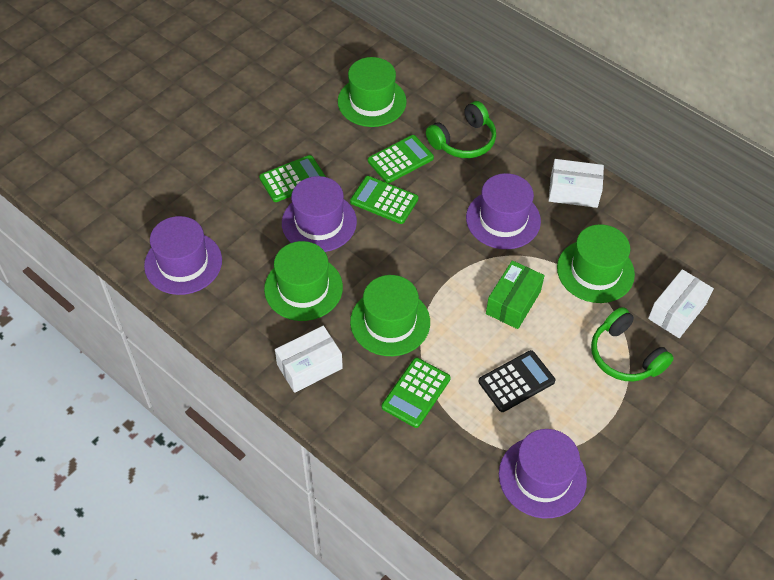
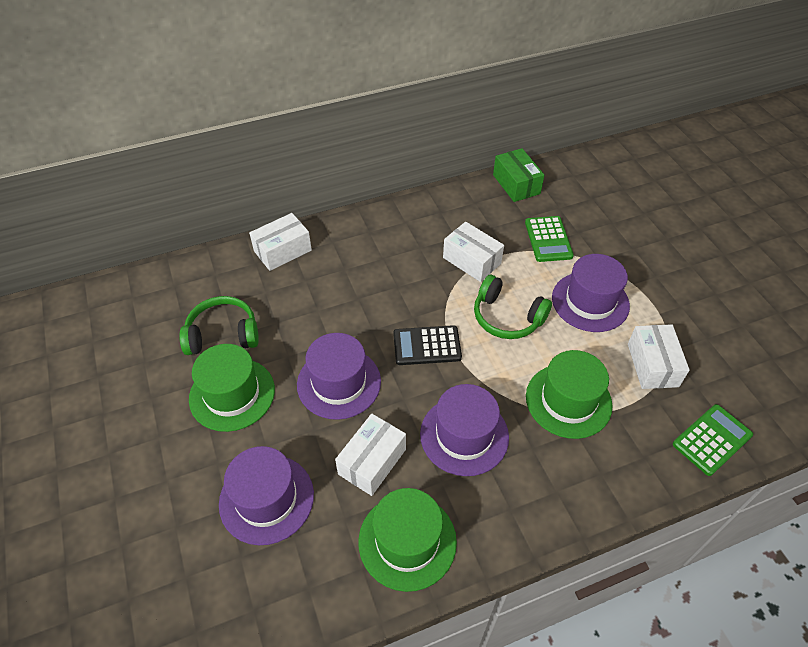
green calculator: [259,155,326,202] [350,176,418,224] [368,135,434,183] [382,358,451,428] = 4 -> [525,216,574,262] [673,404,753,476] = 2
green hat: [264,241,343,321] [338,57,407,127] [350,275,430,356] [557,224,635,303] = 4 -> [189,344,275,432] [358,488,457,592] [526,350,613,439] = 3
white box: [275,326,343,393] [549,159,604,208] [648,269,714,338] = 3 -> [249,213,312,271] [335,413,406,496] [443,222,504,282] [628,324,690,389] = 4

